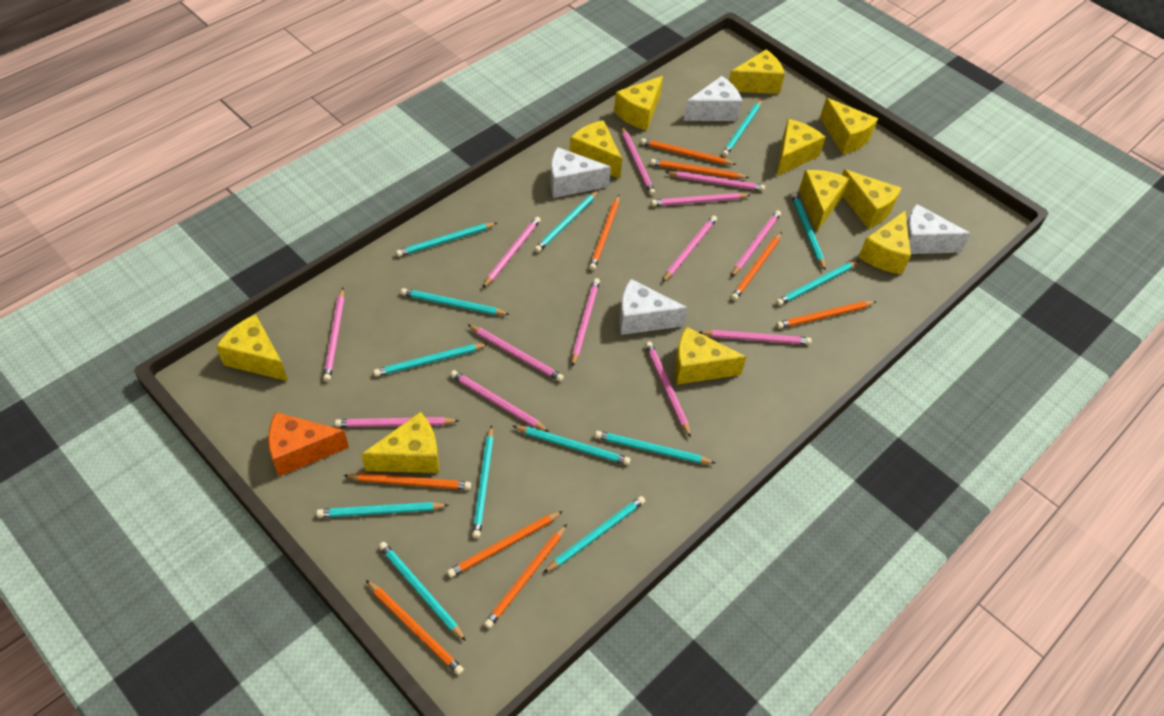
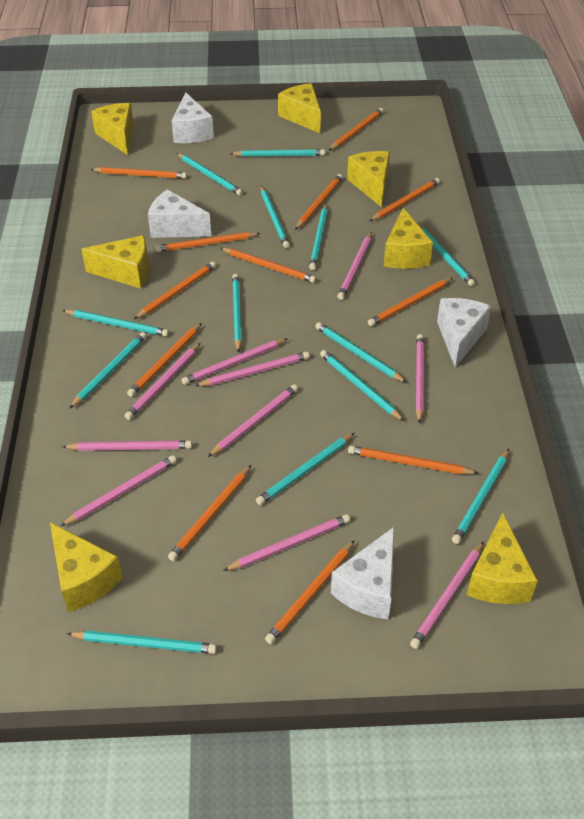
orange cheese: [268,412,349,476] = 1 -> none = 0
orange pencil: [343,473,471,490] [366,580,464,675] [447,511,563,578] [484,524,567,629] [589,195,620,270] [641,138,737,165] [650,159,749,179] [731,232,782,301] [776,301,876,329] = 9 -> [91,167,187,179] [127,323,202,397] [134,261,216,319] [156,232,260,252] [168,465,251,561] [220,248,316,283] [265,540,355,644] [295,174,343,230] [328,108,384,151] [348,446,478,474] [368,278,453,326] [370,178,440,221] = 12
pink pencil: [323,288,345,382] [335,417,459,427] [450,370,549,432] [467,324,564,382] [483,217,541,288] [572,278,600,367] [621,126,655,195] [645,341,691,438] [651,193,750,206] [662,215,717,282] [665,171,765,191] [699,330,812,345] [731,210,781,277] = 13 -> [61,455,177,526] [62,440,192,451] [125,343,200,420] [182,338,288,385] [195,352,310,386] [208,384,298,457] [223,514,350,571] [337,232,372,300] [410,541,484,649] [416,334,424,424] = 10
yellow cheese: [216,314,288,381] [361,412,439,473] [570,120,622,179] [614,76,663,130] [674,326,747,384] [729,49,785,94] [776,119,826,177] [799,170,849,232] [820,98,878,154] [842,169,901,229] [859,211,911,274] = 11 -> [50,522,123,612] [81,235,149,288] [91,103,134,155] [278,83,321,133] [347,151,390,207] [384,208,433,269] [467,512,538,604] = 7

